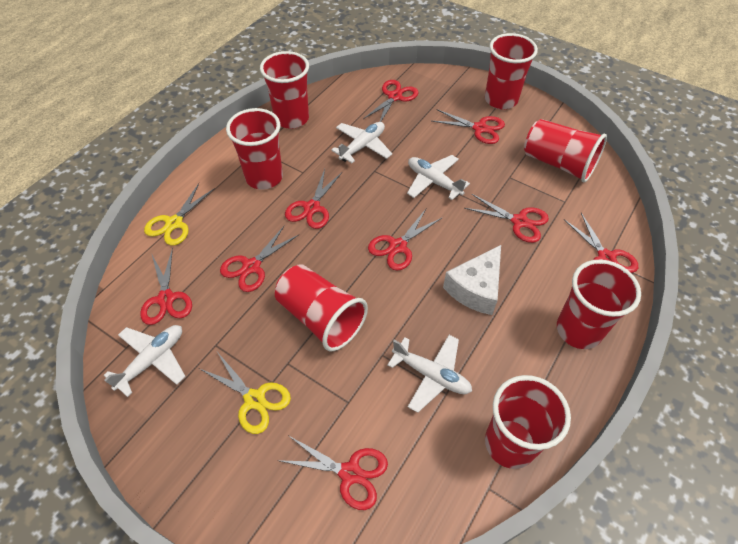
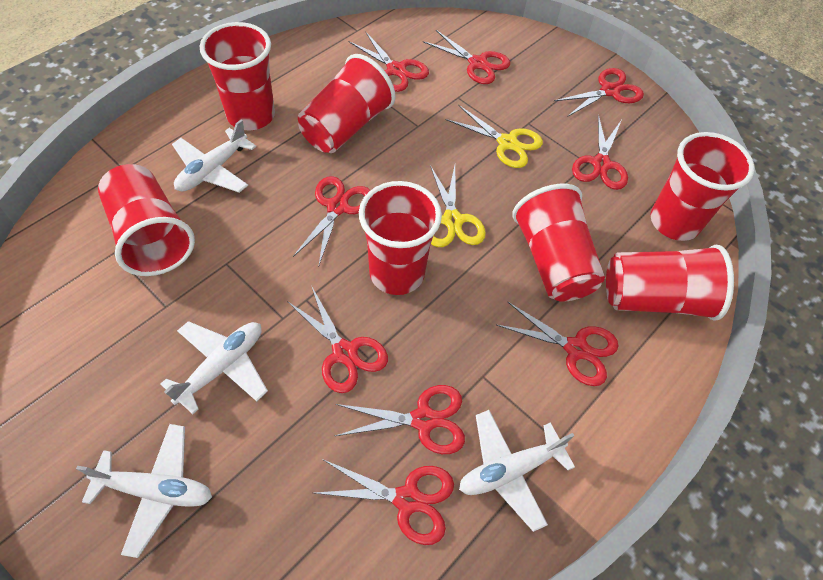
white cheese: [443,245,501,315] = 1 -> none = 0

